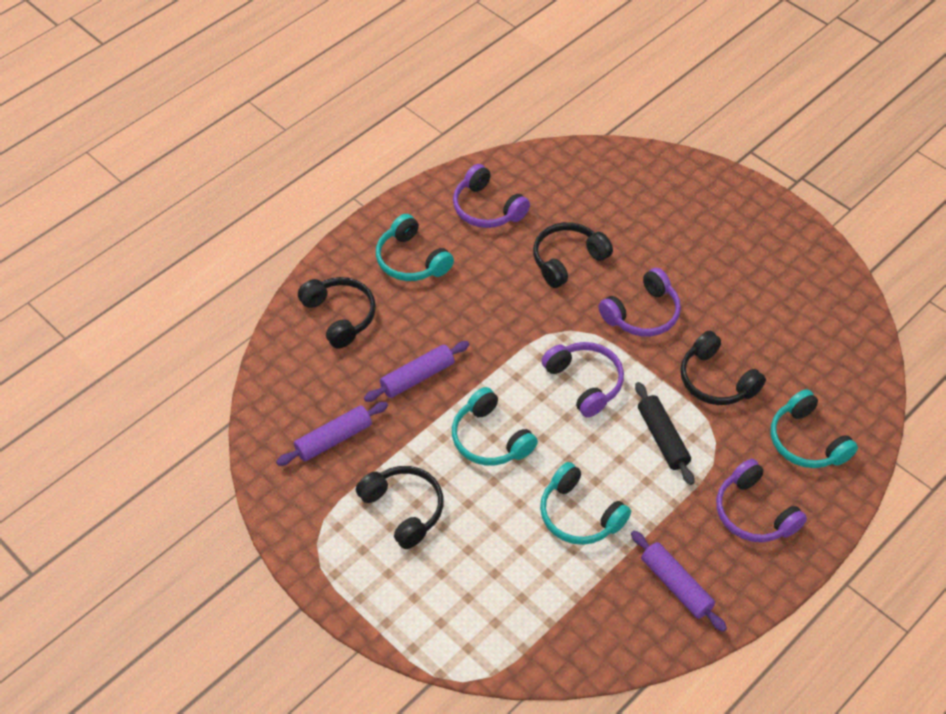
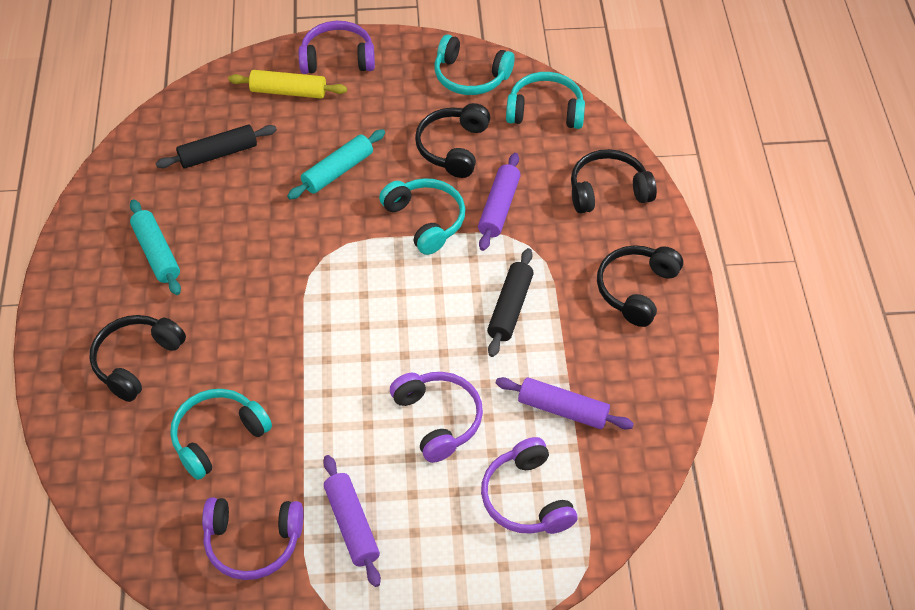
black rolling pin: [635,382,694,485] = 1 -> [156,125,277,168] [487,248,534,357] = 2
turquoise rolling pin: none = 0 -> [130,199,181,295] [287,129,385,199] = 2
yellow rolling pin: none = 0 -> [228,70,347,99] = 1

